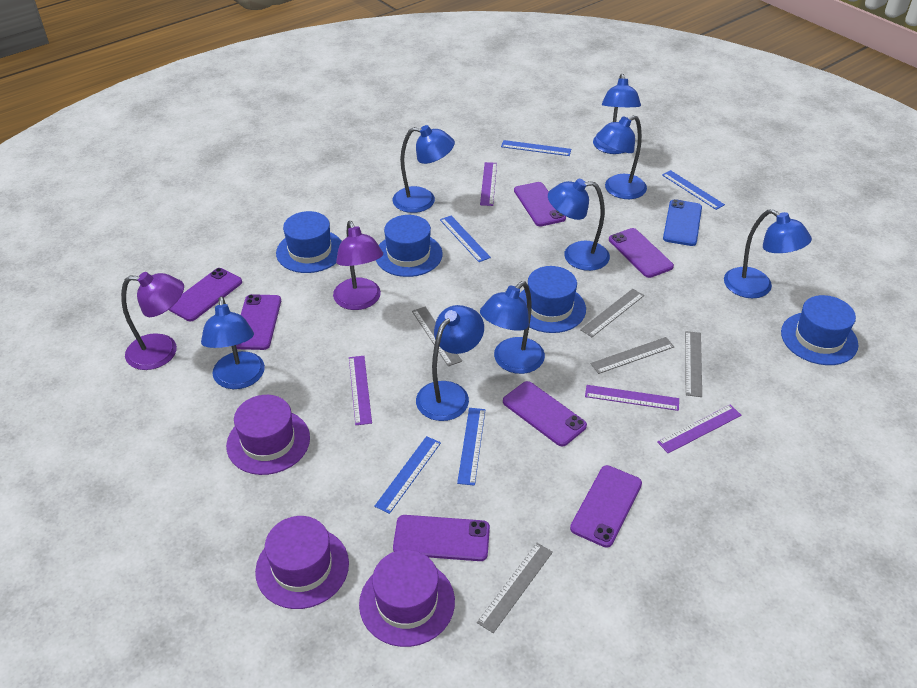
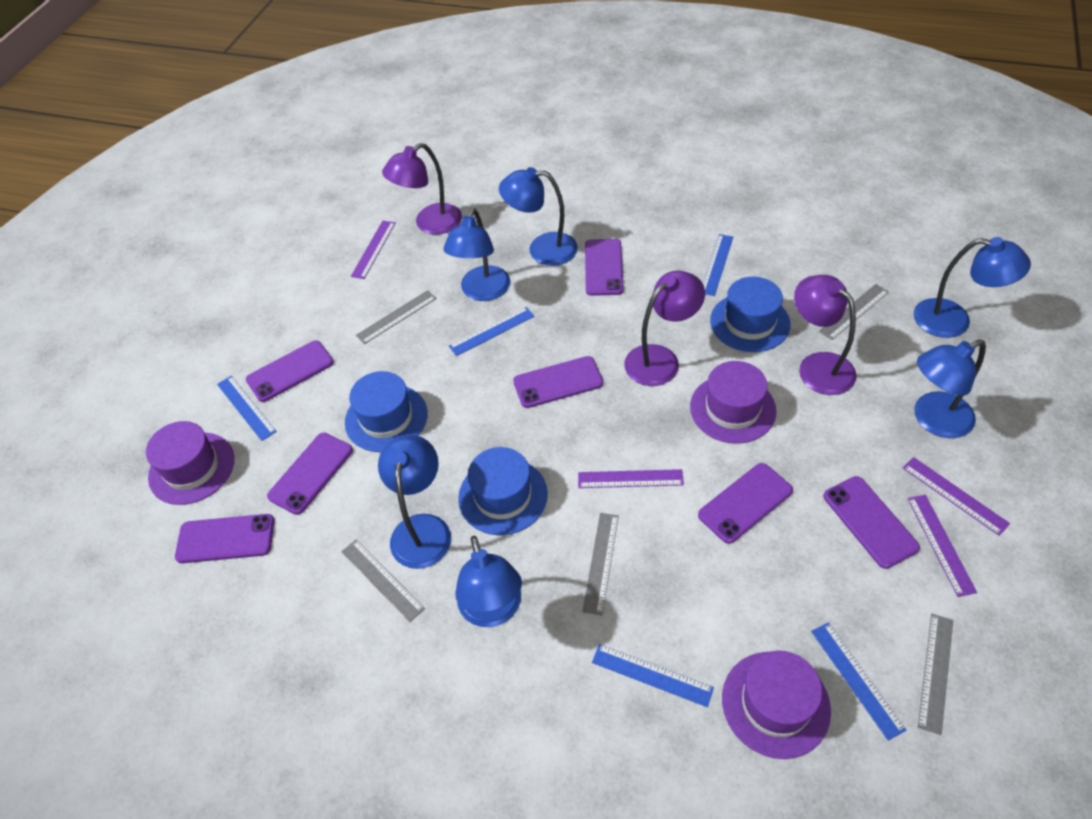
blue hat: [276,211,342,273] [376,215,443,277] [519,266,586,333] [781,295,858,365] = 4 -> [345,371,427,452] [458,447,548,535] [710,276,790,352] = 3
blue lamp: [201,296,265,389] [393,125,455,213] [416,305,484,421] [480,281,545,374] [548,179,610,271] [593,74,641,154] [596,115,647,199] [724,209,812,298] = 8 -> [378,434,451,569] [443,208,510,301] [455,536,522,627] [499,167,578,266] [914,237,1031,338] [915,339,986,438] = 6
blue phone: [663,199,702,246] = 1 -> none = 0
purple lamp: [121,272,184,370] [333,221,383,310] = 2 -> [382,143,462,235] [624,271,705,386] [794,275,857,395] = 3

